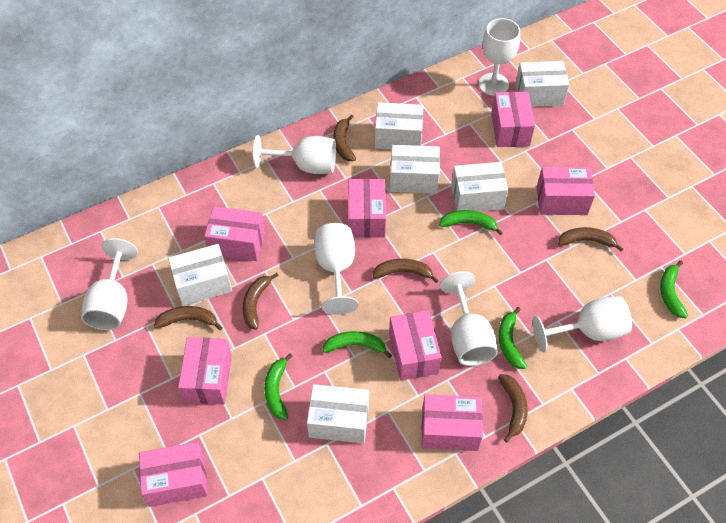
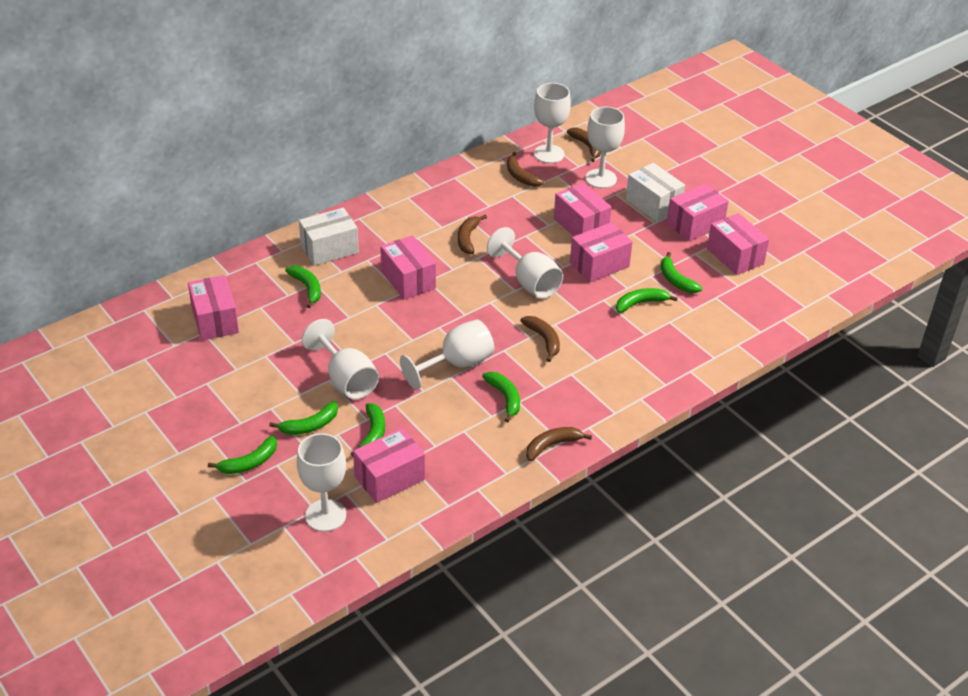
brown banana: [154,306,223,330] [243,273,279,330] [333,114,356,161] [372,258,439,283] [498,374,528,442] [558,227,623,251] = 6 -> [458,215,487,254] [507,152,544,187] [520,316,560,362] [526,427,592,461] [567,128,601,162] = 5
green banana: [264,353,292,420] [322,331,392,358] [439,210,503,236] [499,307,527,369] [660,261,688,318] = 5 -> [208,436,277,474] [269,401,338,435] [285,266,321,308] [351,403,385,456] [482,372,520,422] [616,288,678,313] [661,252,702,293] = 7
pink box: [139,442,208,507] [178,337,232,405] [204,206,265,261] [349,178,386,238] [389,310,442,380] [422,394,483,451] [491,92,535,147] [537,167,595,215] = 8 -> [188,275,239,341] [353,428,425,503] [380,235,436,299] [554,183,612,236] [570,222,633,282] [667,183,729,241] [707,213,769,275] = 7
white box: [168,244,232,306] [307,384,369,443] [375,102,423,149] [390,145,440,194] [451,162,508,212] [515,61,569,107] = 6 -> [299,208,359,266] [626,163,685,222] = 2

